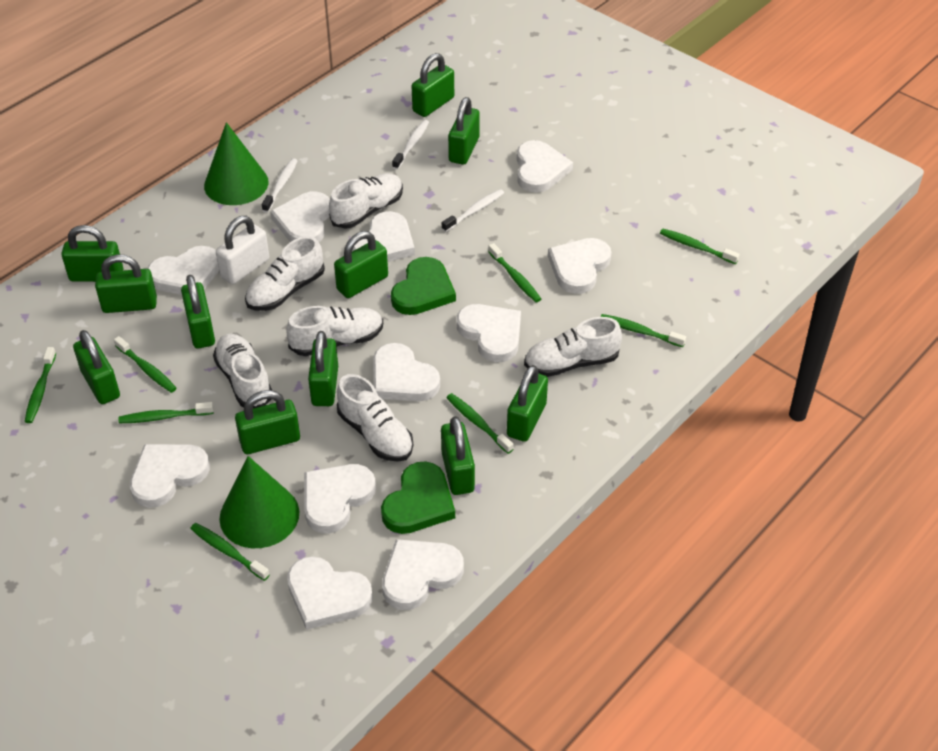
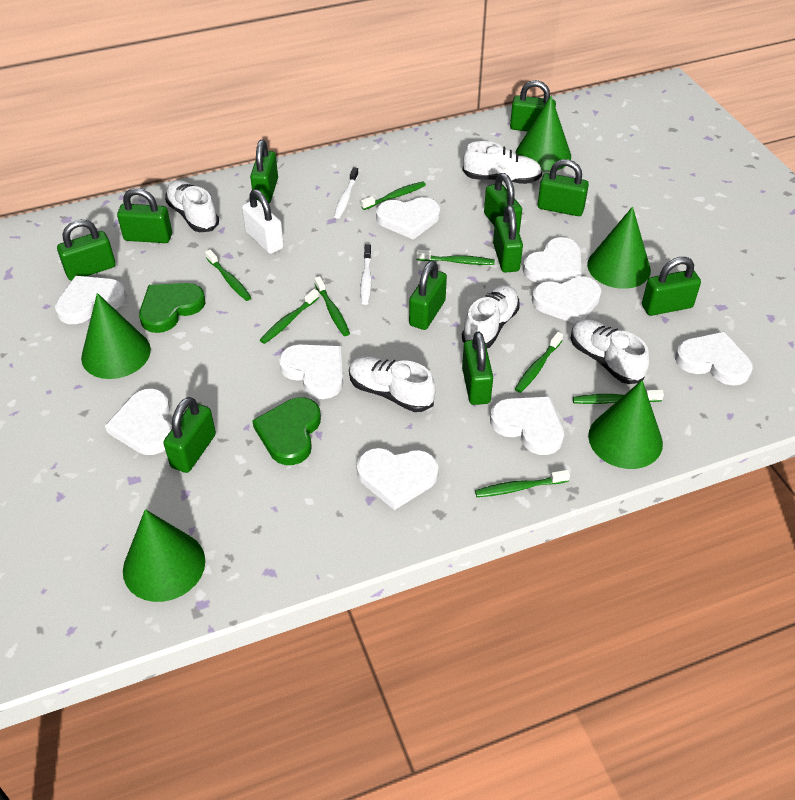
green cone: [204,122,269,205] [219,456,299,548] = 2 -> [81,293,151,379] [123,509,205,602] [516,96,571,172] [587,206,651,289] [588,380,663,469] = 5
white heart: [130,444,210,508] [147,246,219,295] [270,191,330,242] [287,556,373,630] [304,464,376,534] [352,211,415,262] [373,343,440,401] [382,539,464,610] [457,304,521,362] [517,140,573,193] [548,238,611,294] = 11 -> [55,276,127,324] [105,388,172,455] [279,344,343,399] [357,448,439,510] [376,197,440,240] [490,396,564,455] [523,237,582,283] [532,276,601,324] [675,332,753,386] = 9
white shoe: [213,334,272,408] [245,236,325,311] [286,306,383,356] [329,173,403,229] [337,374,413,462] [524,317,622,377] = 6 -> [165,180,219,232] [349,356,436,412] [462,285,520,348] [463,141,542,184] [571,319,649,384] = 5
white toothbrush: [262,158,298,213] [392,120,429,170] [442,189,504,232] = 3 -> [334,167,359,219] [360,244,372,305] = 2

